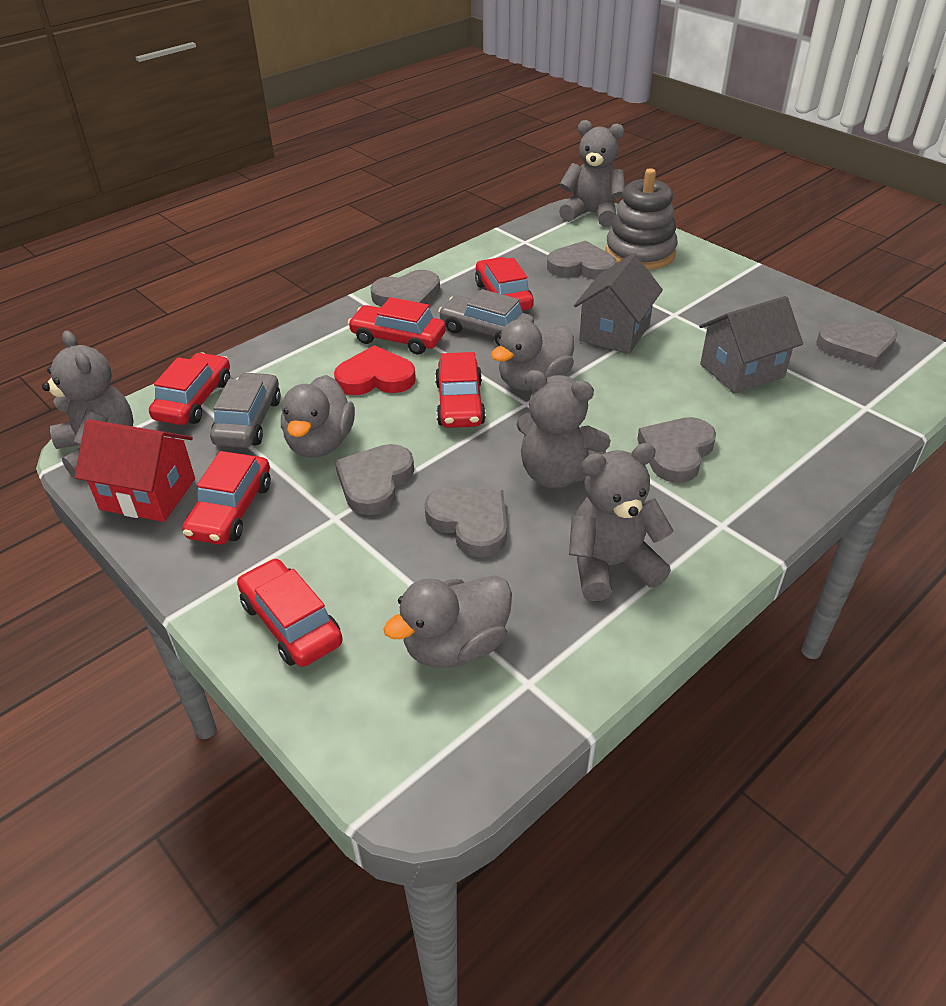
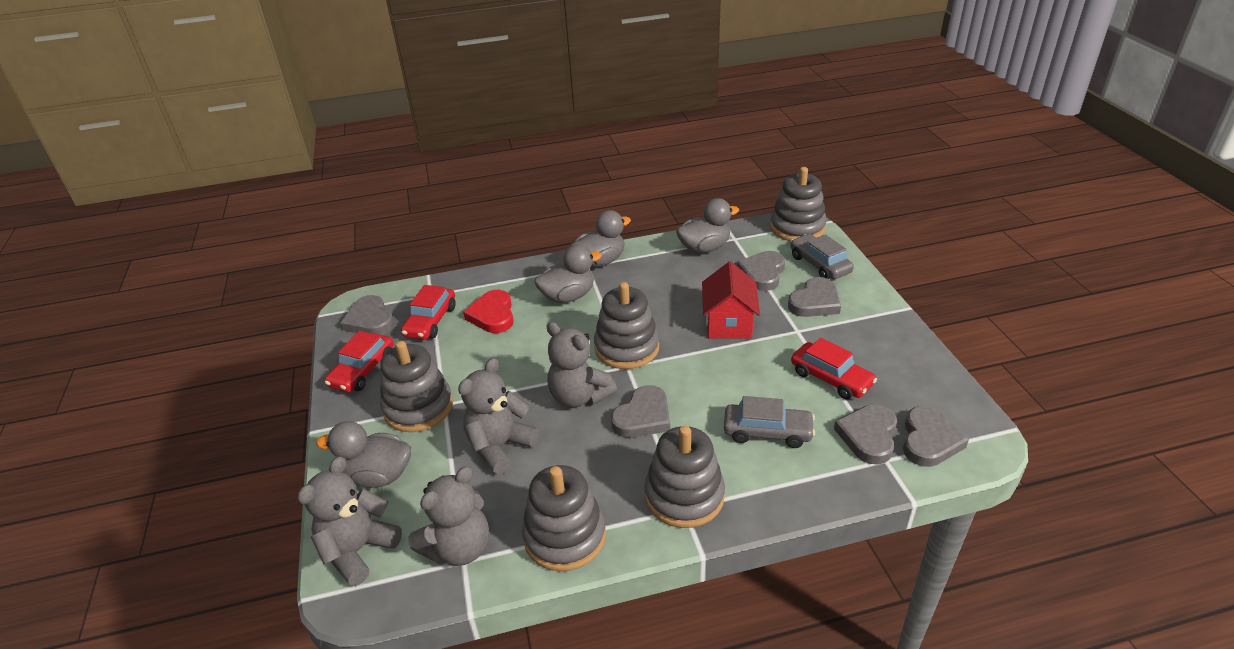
grey duck: [281,375,355,458] [383,575,512,668] [491,319,574,391] = 3 -> [316,421,411,488] [534,244,602,303] [571,210,631,267] [676,198,739,253] = 4
grey house: [574,254,663,354] [699,296,803,394] = 2 -> none = 0
grey stacking toy: [605,168,678,270] = 1 -> [380,341,453,432] [522,465,606,571] [594,282,659,369] [644,426,725,528] [770,167,827,241] = 5
red car: [149,353,230,425] [182,451,271,545] [237,558,343,667] [348,297,446,354] [435,352,486,428] [475,257,534,311] = 6 -> [325,331,393,392] [401,285,456,340] [791,338,877,399] = 3

